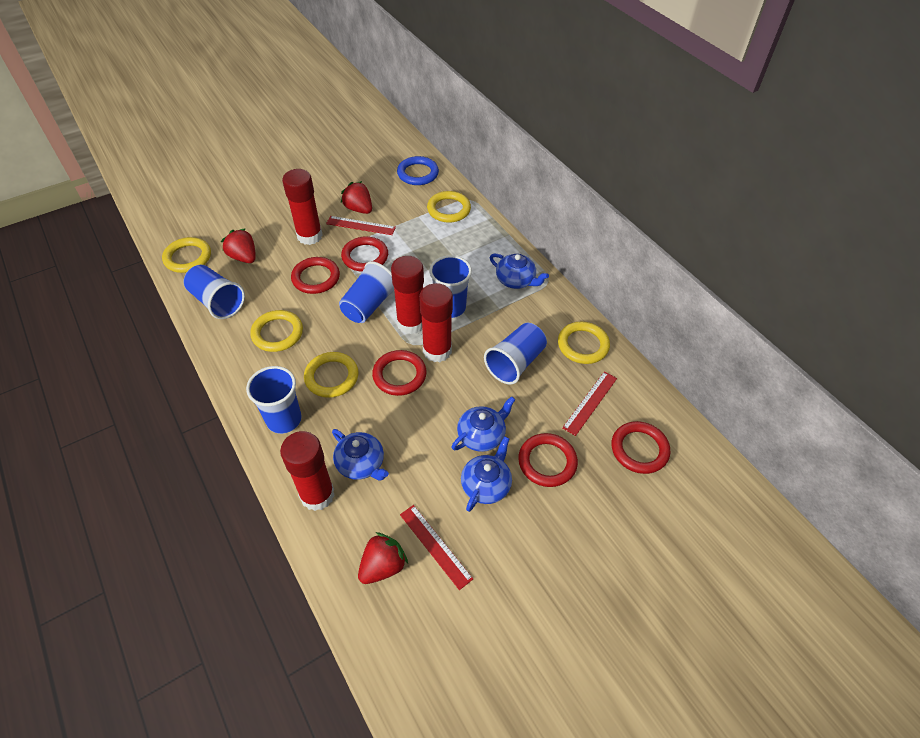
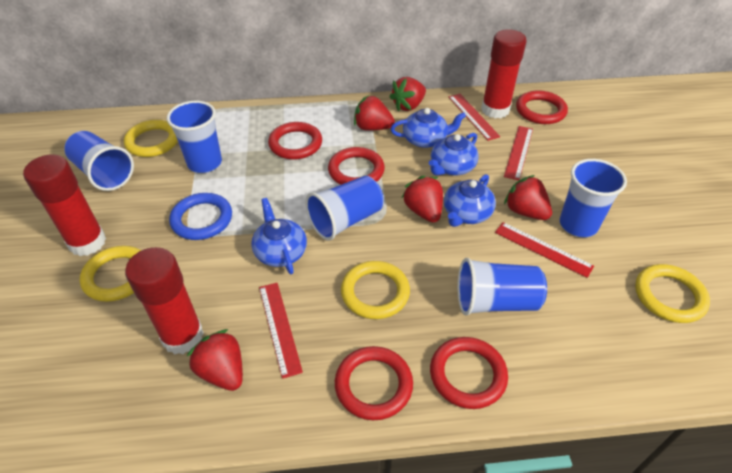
red glue stick: [280,431,335,511] [282,169,323,245] [391,256,424,334] [419,283,453,362] = 4 -> [23,154,106,256] [125,247,204,354] [481,29,527,119] = 3
red ruler: [326,216,396,235] [400,505,473,590] [562,371,617,436] = 3 -> [259,283,303,379] [449,94,500,141] [495,222,594,278] [504,126,533,180] = 4
red strawberry: [221,228,256,263] [341,181,372,214] [358,532,408,584] = 3 -> [187,329,243,391] [354,95,395,131] [389,77,426,111] [402,176,443,223] [504,175,552,220] = 5
yellow ring: [162,237,211,273] [250,310,303,352] [304,352,358,398] [427,191,471,223] [558,322,610,364] = 5 -> [80,246,141,302] [124,120,178,157] [341,261,410,319] [635,264,710,323] = 4

